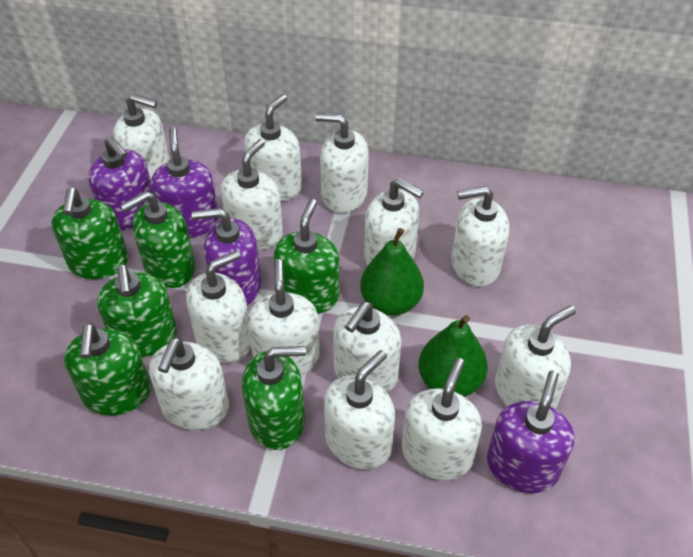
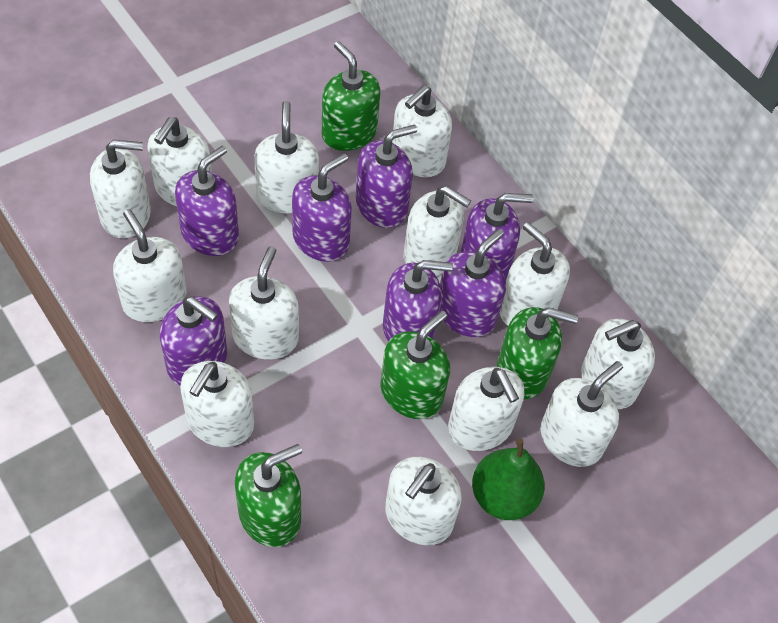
green pear: [360,228,424,316] [418,315,488,397] = 2 -> [472,438,545,520] = 1
green soap dispenser: [51,187,128,279] [64,323,151,416] [97,265,177,357] [120,191,195,288] [242,346,306,450] [274,199,340,314] = 6 -> [235,444,302,547] [322,41,381,151] [380,311,450,419] [497,307,578,399] = 4
purple soap dispenser: [88,136,152,231] [151,127,219,237] [192,208,261,305] [487,370,575,493] = 4 -> [160,296,227,386] [175,146,239,256] [292,153,352,262] [356,124,417,228] [383,260,453,342] [439,229,506,337] [461,193,533,279] = 7

